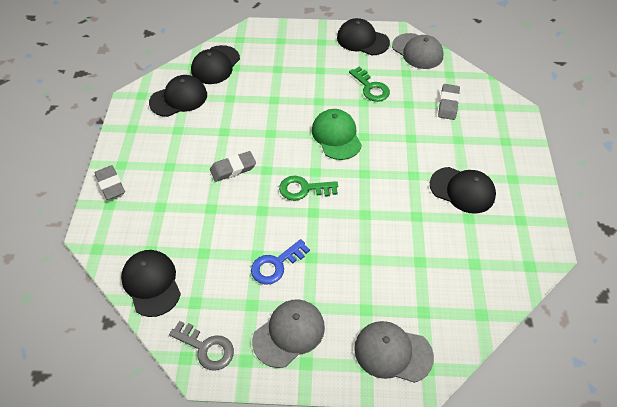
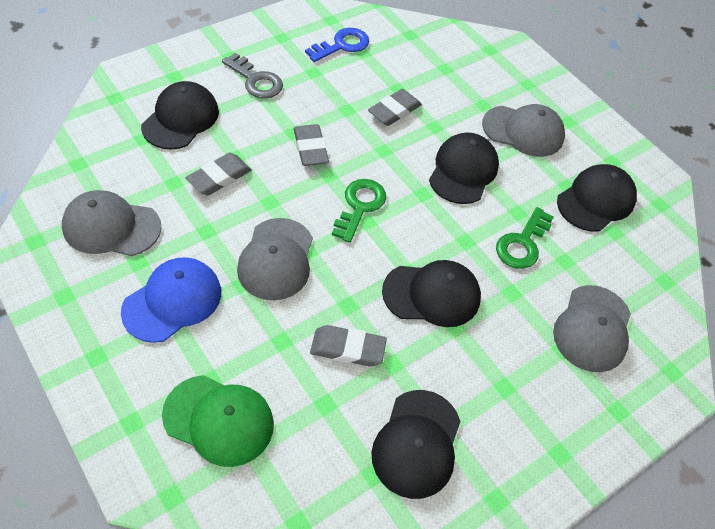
blue cap: none = 0 -> [121,257,221,343] = 1
grey cap: [252,299,325,368] [354,321,434,383] [392,33,444,69] = 3 -> [62,190,161,256] [237,218,313,300] [482,104,565,157] [553,285,631,372] = 4
grey eraser: [95,165,125,200] [210,151,256,182] [438,84,460,120] = 3 -> [186,153,252,195] [293,124,329,166] [310,325,387,366] [368,89,422,126] = 4

